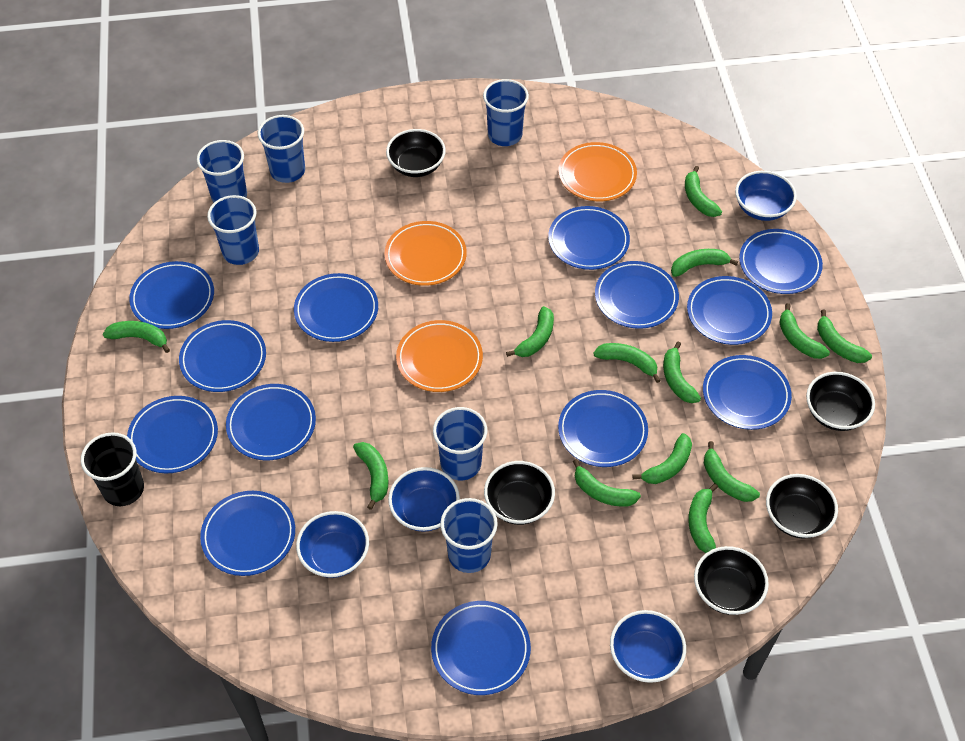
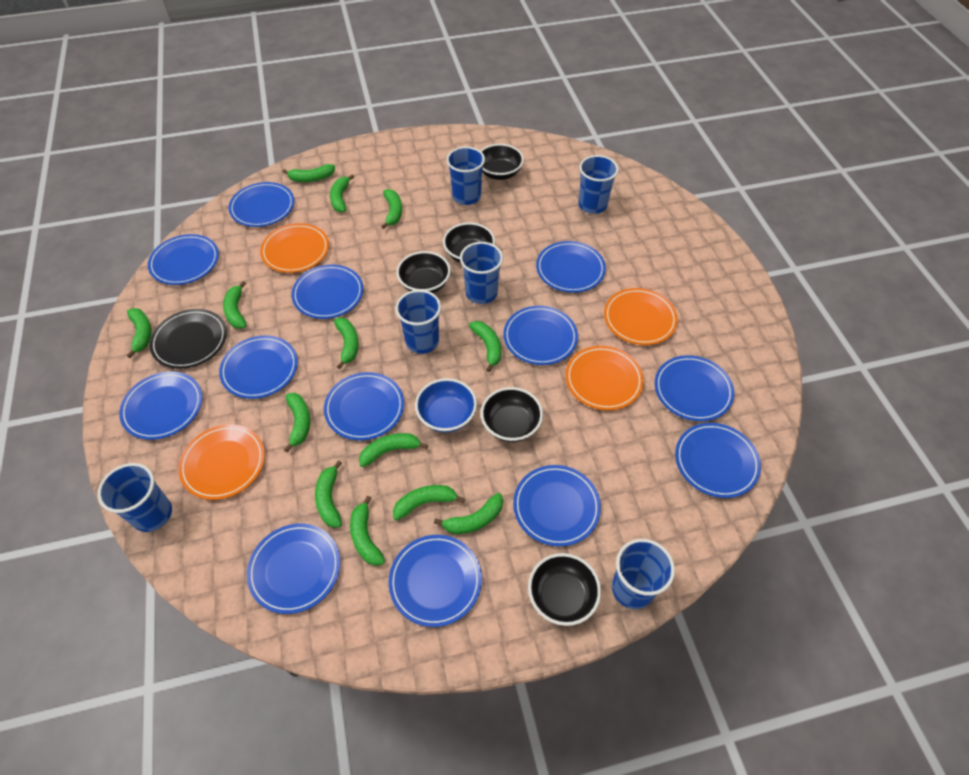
black cup: [81,432,144,506] = 1 -> none = 0
black plate: none = 0 -> [150,309,227,369] = 1
blue bowl: [296,511,369,578] [388,467,460,532] [610,610,686,683] [735,171,797,221] = 4 -> [415,378,477,433] = 1
orange plate: [385,221,467,286] [396,320,483,392] [558,142,637,201] = 3 -> [178,424,265,500] [260,223,329,273] [565,346,644,410] [604,288,678,345] = 4

